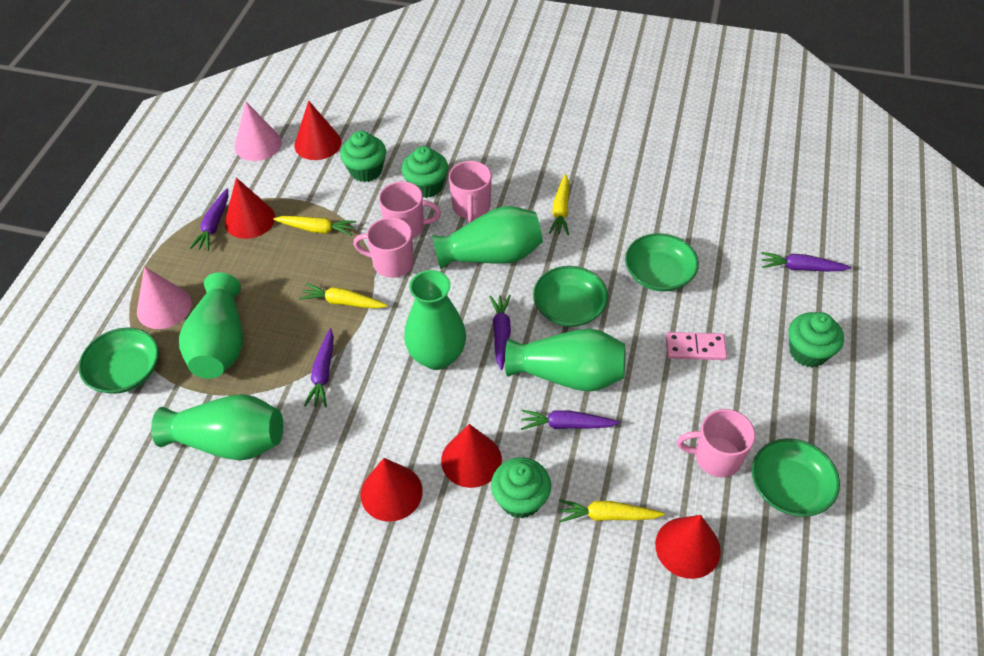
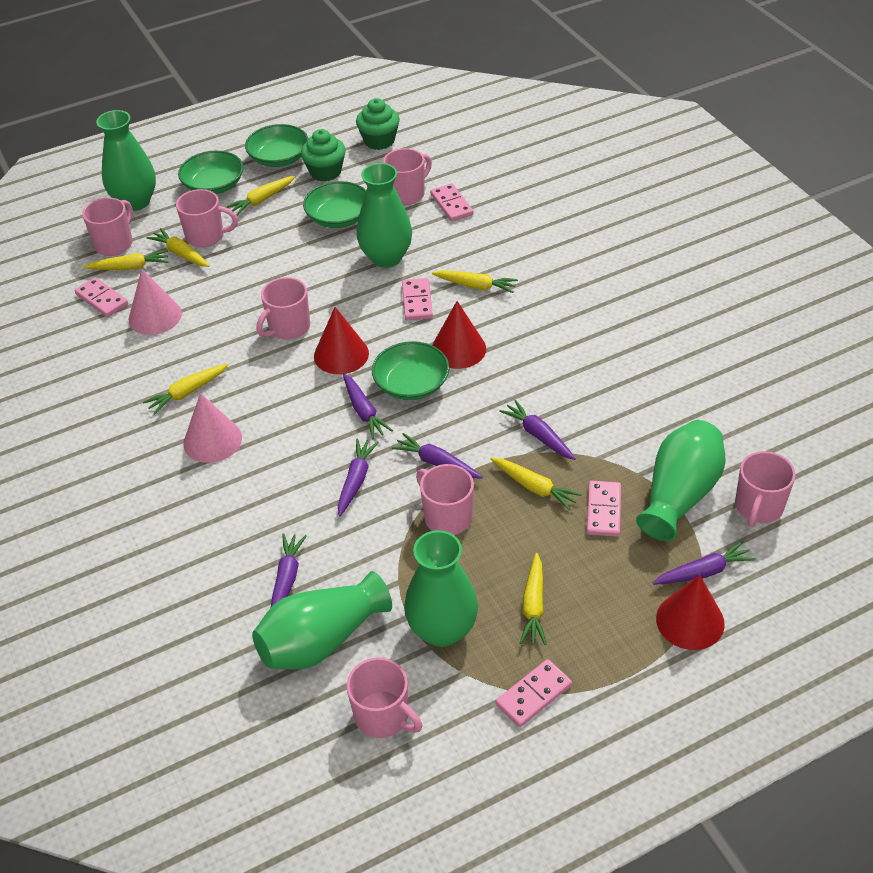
green cupcake: [340,131,386,182] [402,146,448,198] [491,457,551,519] [788,312,844,367] = 4 -> [301,129,346,182] [356,98,400,150] = 2
pink domino: [666,332,727,360] = 1 -> [75,277,128,317] [402,278,433,320] [430,183,474,222] [496,659,572,727] [587,481,621,537] = 5
pink mug: [353,217,414,278] [379,181,441,239] [449,161,492,222] [677,409,755,477] = 4 -> [82,198,133,256] [176,189,238,247] [256,277,310,340] [346,657,422,738] [383,148,432,205] [416,464,474,535] [735,451,796,527] = 7
purple carrot: [190,189,229,251] [304,328,334,408] [489,295,511,370] [521,410,620,430] [761,252,851,271] = 5 -> [271,533,307,607] [338,438,379,516] [343,374,393,439] [391,433,483,479] [499,400,576,460] [652,541,756,585] = 6
red cone: [225,178,275,239] [295,100,341,160] [361,458,423,522] [441,424,502,488] [655,515,721,579] = 5 -> [314,307,369,374] [432,301,486,369] [656,575,725,650] = 3
yellow carrot: [273,216,356,236] [299,283,388,309] [549,174,569,235] [559,499,665,522] = 4 -> [83,250,168,270] [143,363,228,415] [147,228,210,267] [226,176,295,216] [432,270,518,293] [491,458,582,511] [520,553,547,645] = 7

